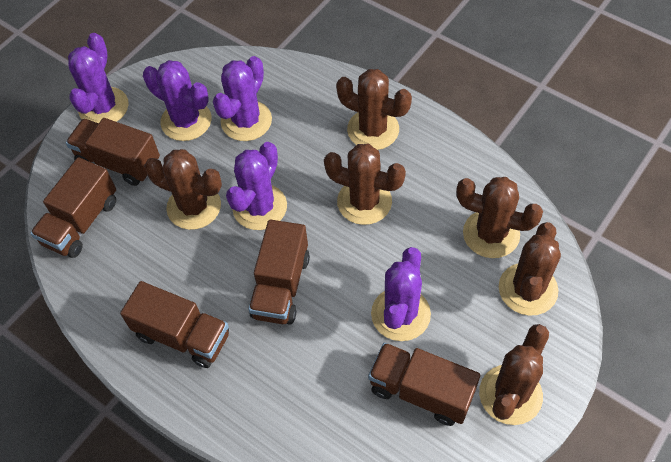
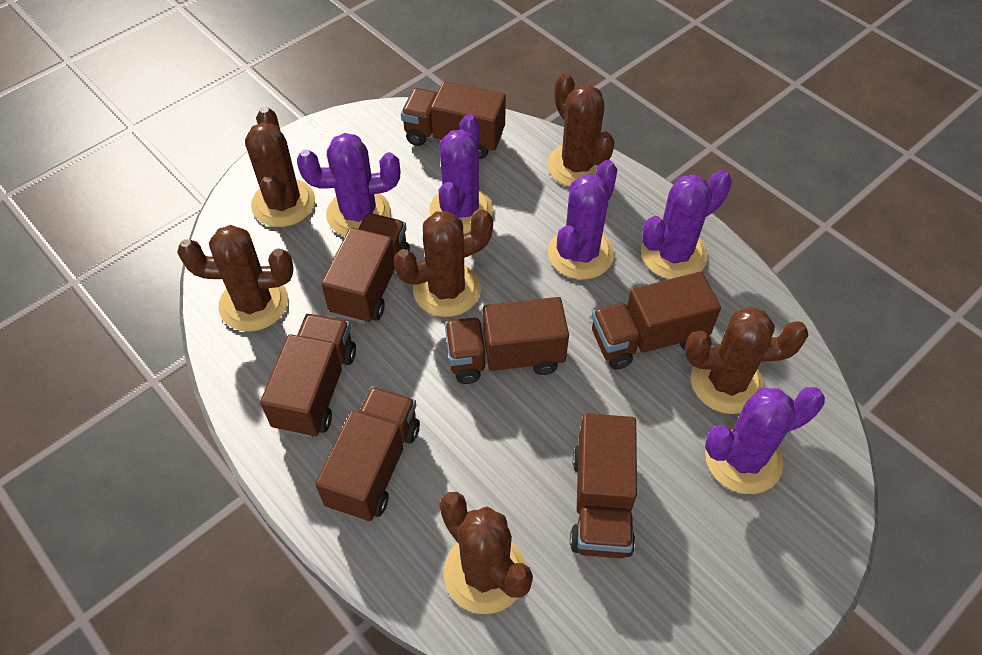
brown truck: [30,157,116,258] [66,118,160,186] [120,281,229,368] [248,220,310,325] [368,343,480,426] = 5 -> [260,314,356,438] [315,386,420,521] [321,213,410,324] [401,82,506,159] [445,297,569,384] [570,413,637,558] [591,272,721,370] = 7

